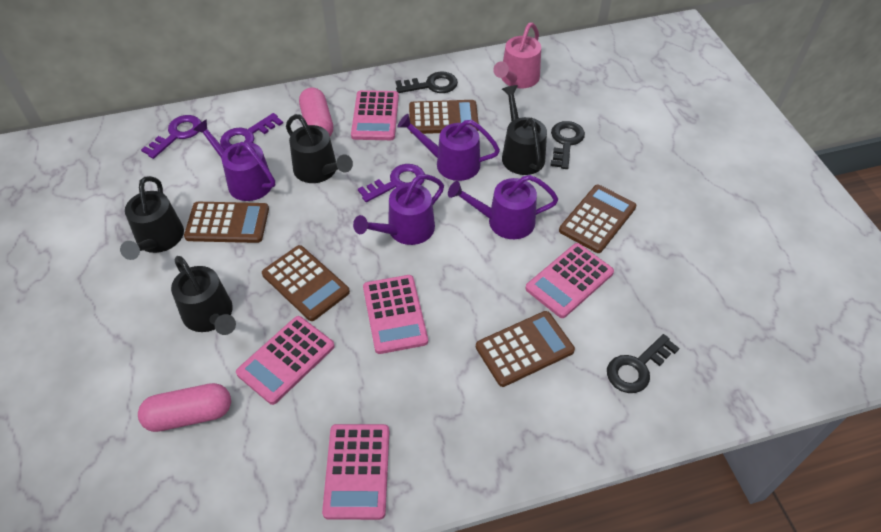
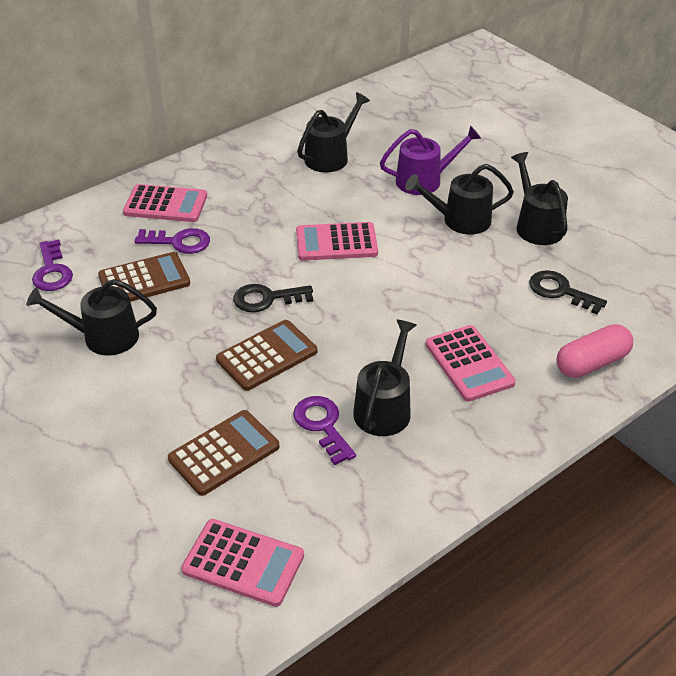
black key: [396,71,458,93] [550,121,585,169] [607,334,679,393] = 3 -> [233,284,313,312] [529,270,607,314] = 2
black watering can: [120,176,184,260] [171,256,236,335] [286,114,353,183] [502,85,547,175] = 4 -> [26,279,157,356] [297,92,370,172] [353,319,417,436] [405,164,514,234] [511,152,568,245] = 5
brown calculator: [184,202,269,243] [262,245,350,321] [409,100,479,134] [476,311,575,387] [559,185,636,253] = 5 -> [98,252,190,302] [168,410,279,496] [216,320,317,391] = 3
pink calculator: [236,316,335,405] [322,424,389,520] [351,90,399,140] [363,275,428,354] [525,243,614,318] = 5 -> [123,184,207,222] [181,519,304,607] [296,222,378,261] [425,325,516,402] = 4
pink capsule: [138,383,231,432] [299,87,333,136] = 2 -> [556,324,633,378] = 1
pink watering can: [493,23,541,89] = 1 -> none = 0
purple watering can: [193,119,275,201] [353,174,444,245] [398,114,500,181] [448,175,558,239] = 4 -> [380,125,481,195] = 1

